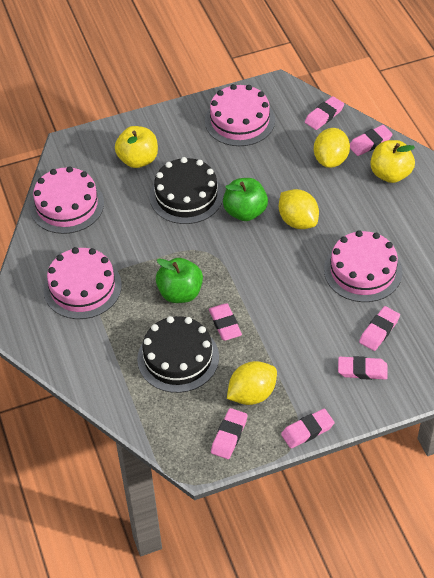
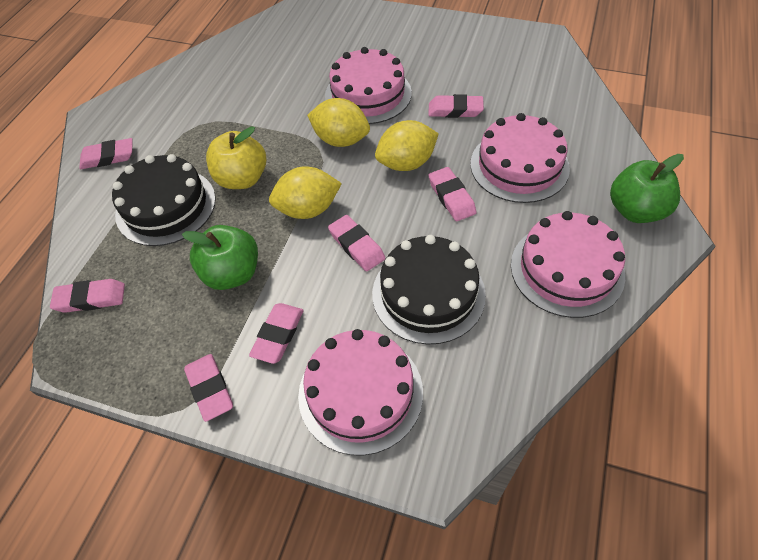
yellow apple: [115,126,158,168] [370,140,415,183] = 2 -> [206,127,266,189] = 1

